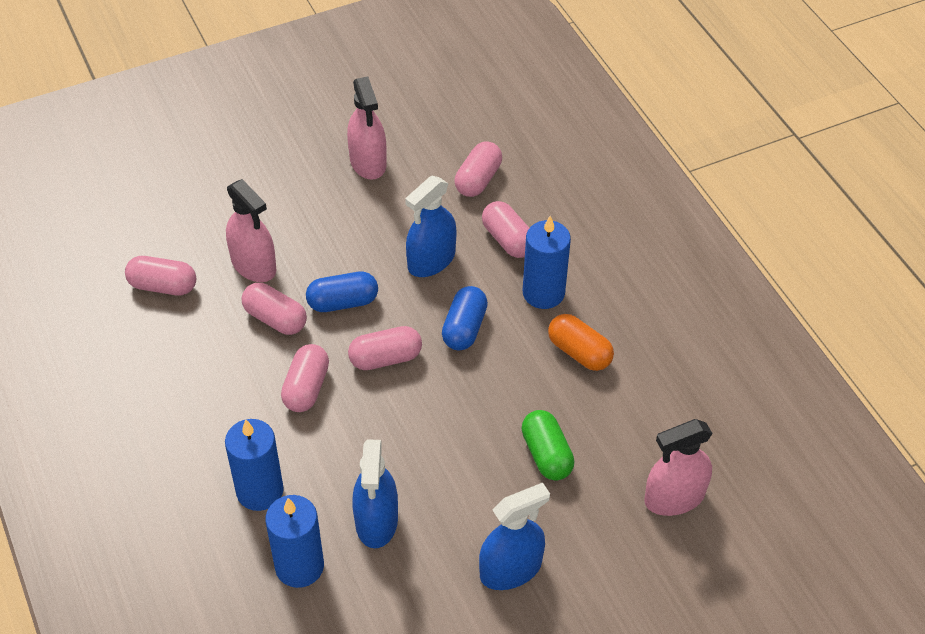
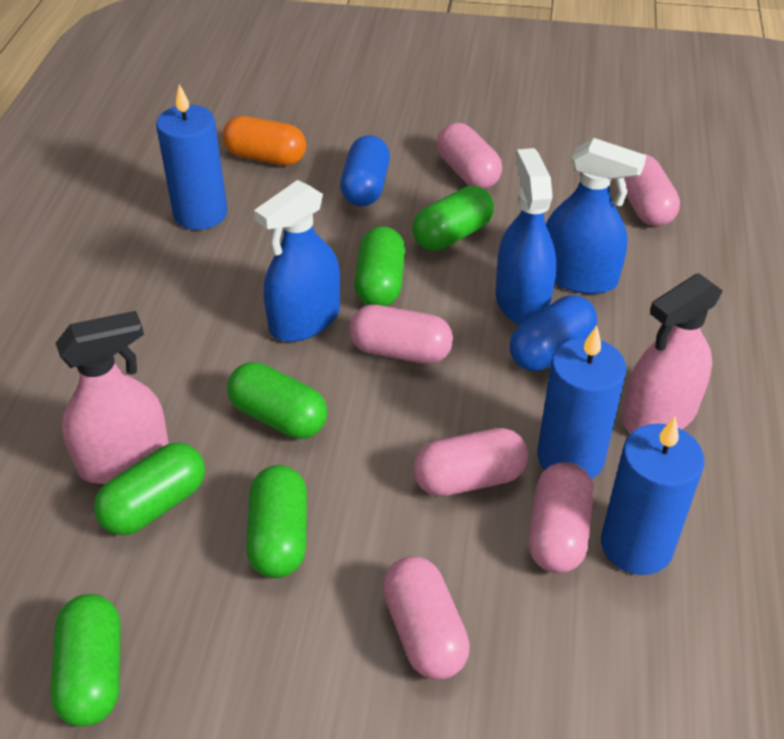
green capsule: [522,410,574,481] = 1 -> [50,594,121,727] [94,442,205,535] [227,362,328,439] [246,465,307,578] [354,226,405,306] [412,186,494,251] = 6
pink spray bottle: [226,179,276,282] [347,76,387,180] [644,419,713,516] = 3 -> [56,311,169,484] [622,273,723,433] = 2

